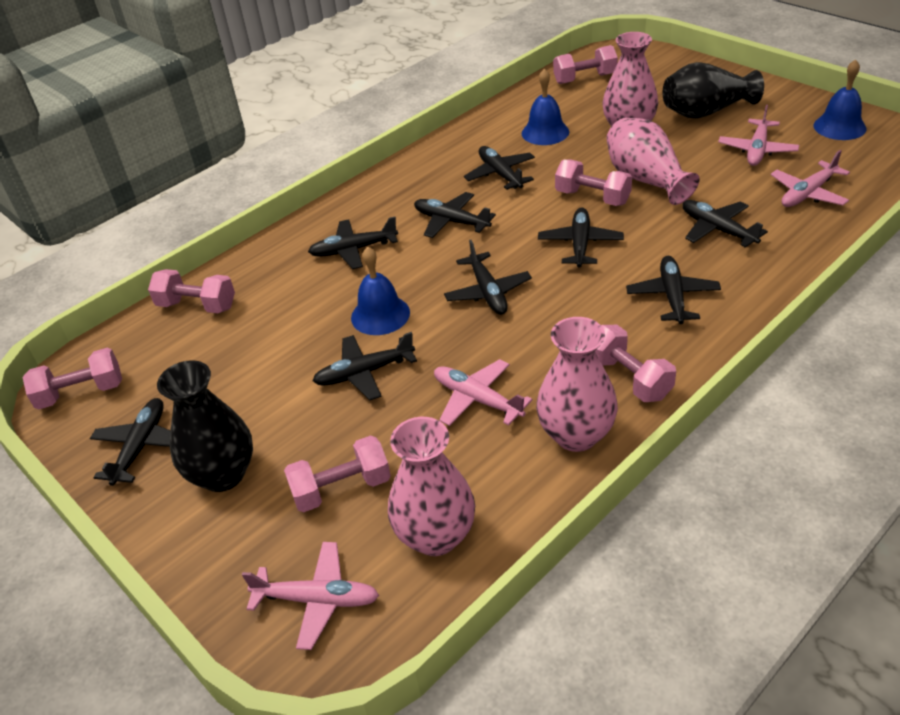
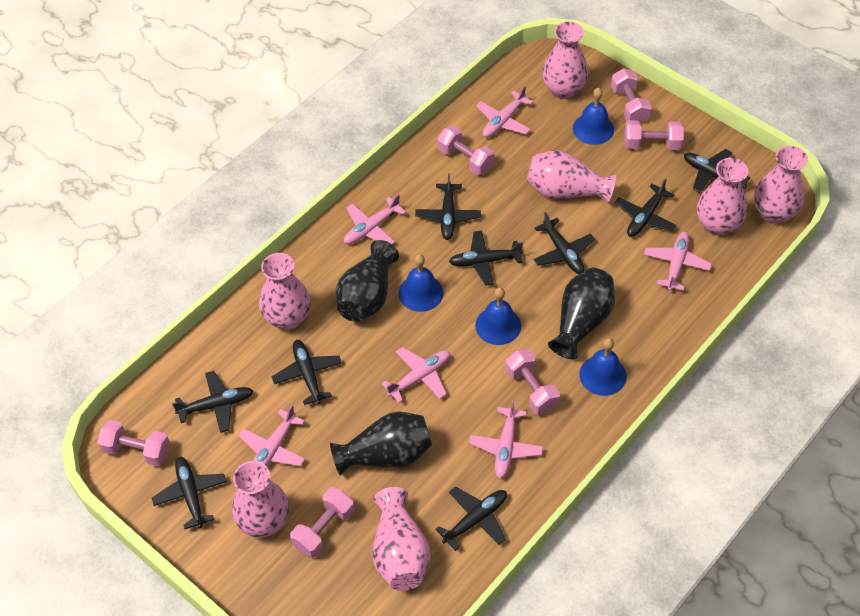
black vase: [157,360,253,492] [663,62,764,119] = 2 -> [330,412,432,475] [336,240,399,322] [548,268,615,360] = 3
blue bell: [351,247,410,335] [522,68,569,145] [814,59,867,140] = 3 -> [398,254,443,312] [475,288,521,345] [573,88,614,145] [579,338,627,396] = 4
pink plane: [242,542,379,650] [434,359,532,426] [718,105,799,166] [771,150,850,207] = 4 -> [238,405,305,466] [344,194,406,244] [381,347,450,403] [469,399,543,478] [476,86,533,137] [644,232,712,291] = 6
pink vase: [388,417,475,556] [536,317,618,452] [602,32,658,126] [606,118,700,205] = 4 -> [232,461,289,537] [259,253,311,330] [372,487,430,591] [526,150,616,204] [542,22,588,99] [697,158,748,236] [754,146,808,224] = 7

